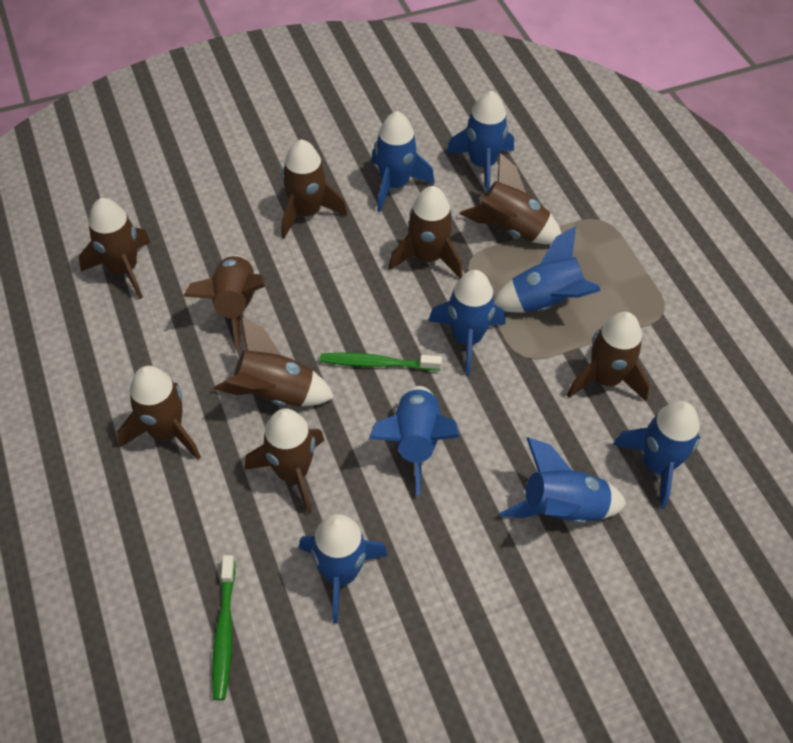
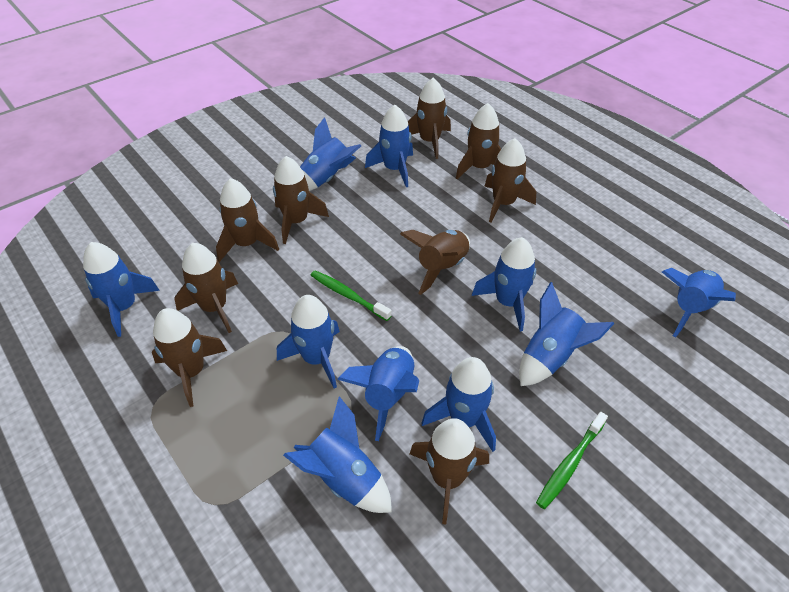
blue rocket: [299,514,388,624] [369,386,459,496] [371,111,435,212] [429,270,506,376] [446,91,514,193] [494,226,601,312] [499,437,627,524] [613,401,700,509] = 8 -> [83,242,160,337] [277,295,340,389] [283,396,392,513] [300,117,361,191] [337,346,419,441] [365,105,413,187] [422,357,496,452] [472,237,536,331] [519,282,614,386] [662,268,736,337] = 10

